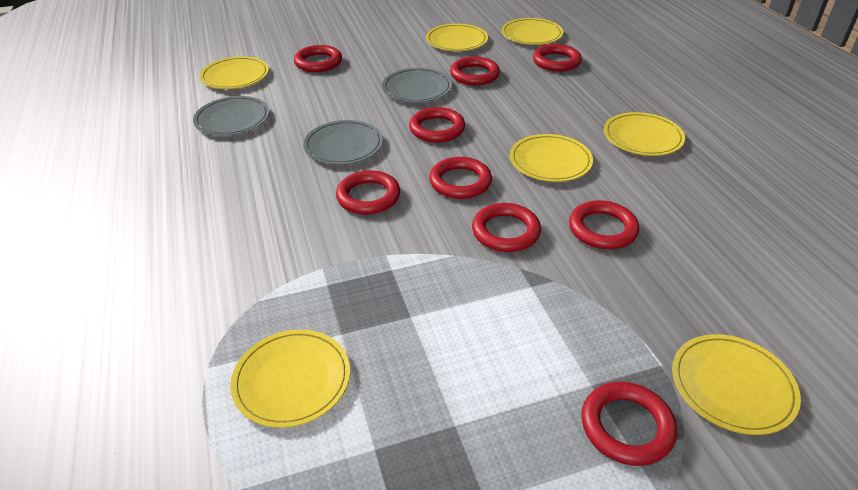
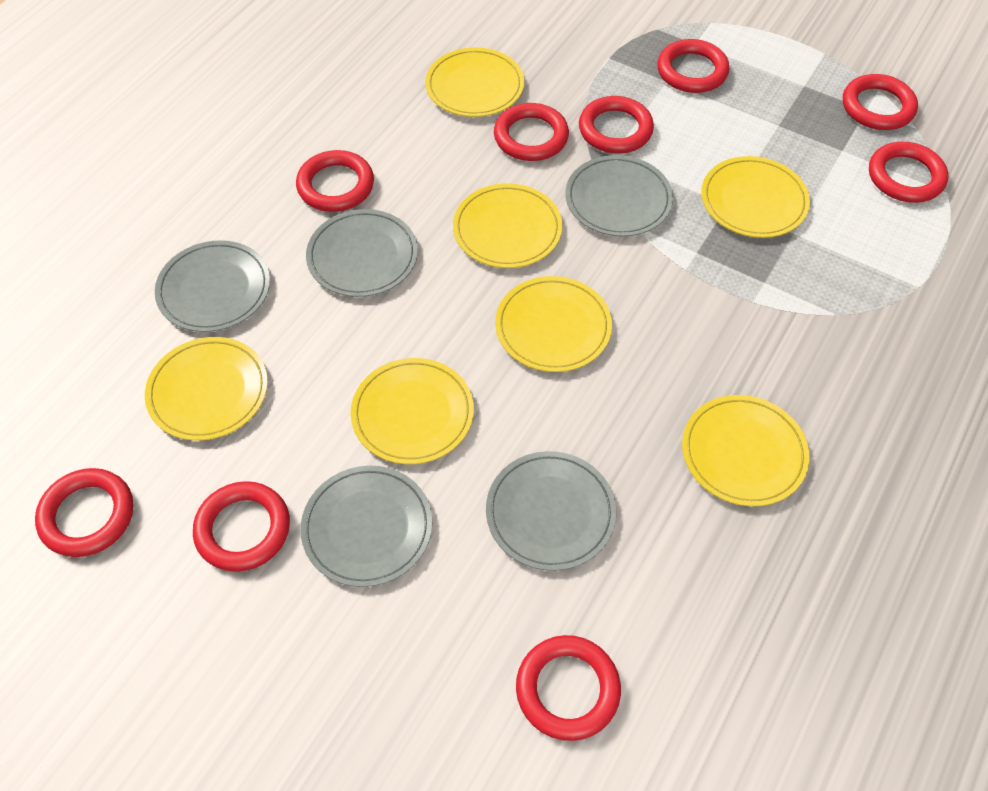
grey plate: [193,96,270,136] [303,120,383,165] [382,68,452,103] = 3 -> [155,240,270,332] [301,466,432,587] [306,209,418,297] [486,451,616,571] [565,155,673,236] = 5

